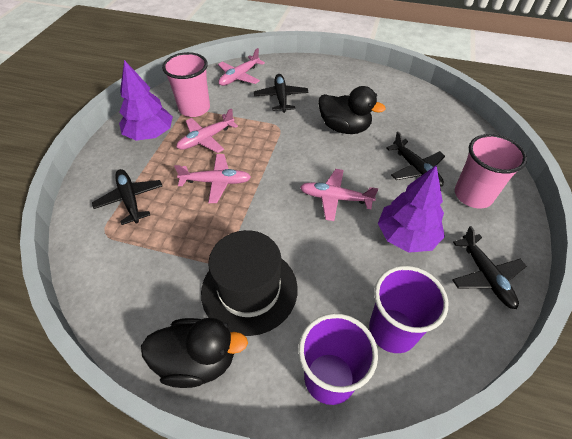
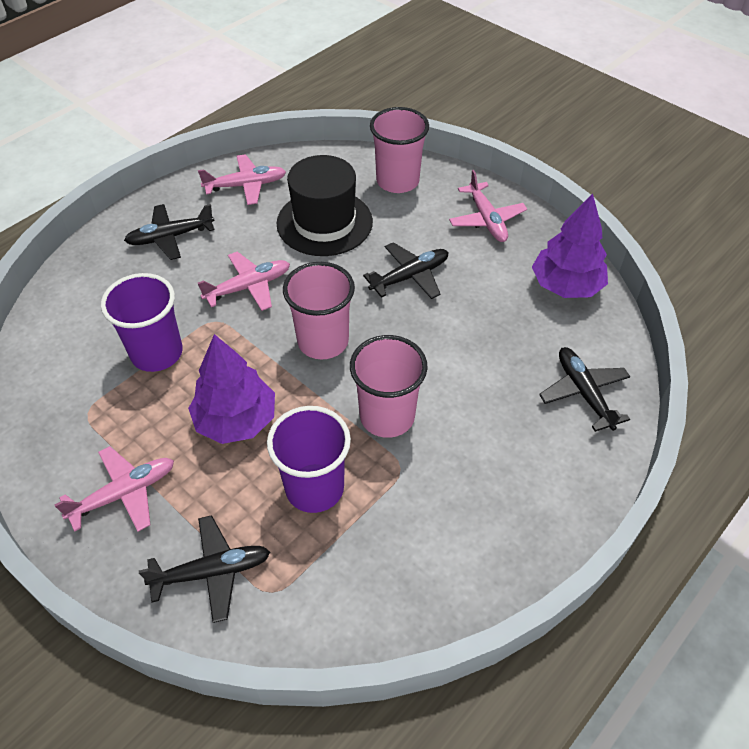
black duck: [141,318,248,388] [318,86,386,134] = 2 -> none = 0
pink cup: [162,52,210,117] [455,134,527,208] = 2 -> [283,262,355,359] [350,335,428,438] [370,107,429,193] = 3

